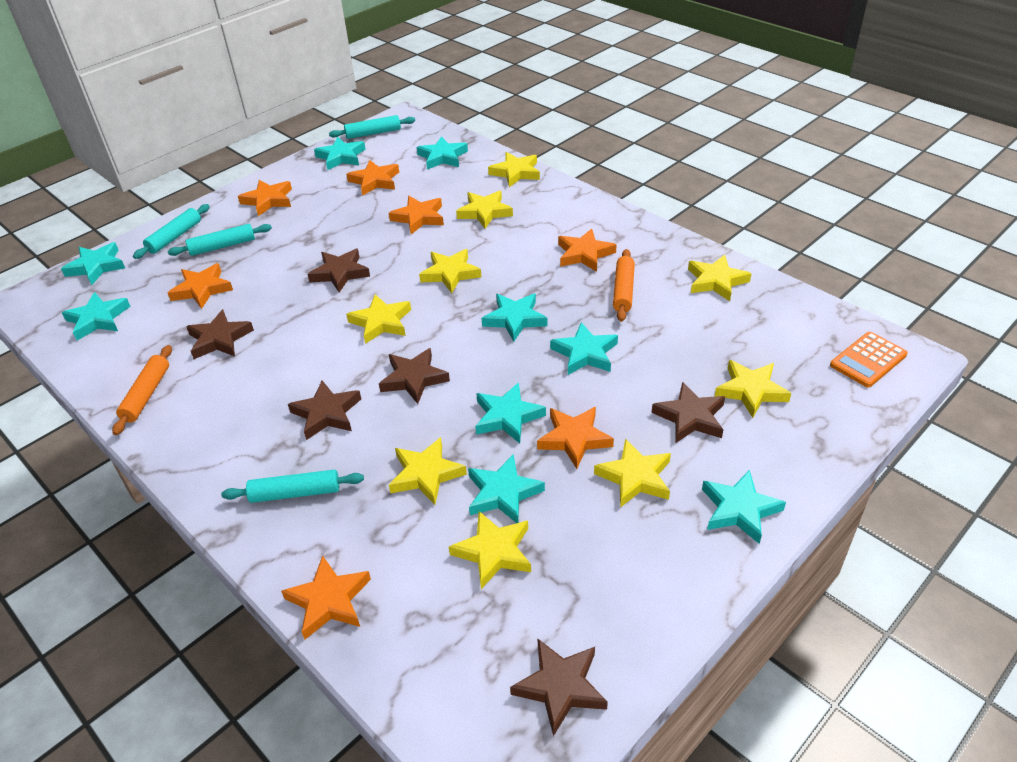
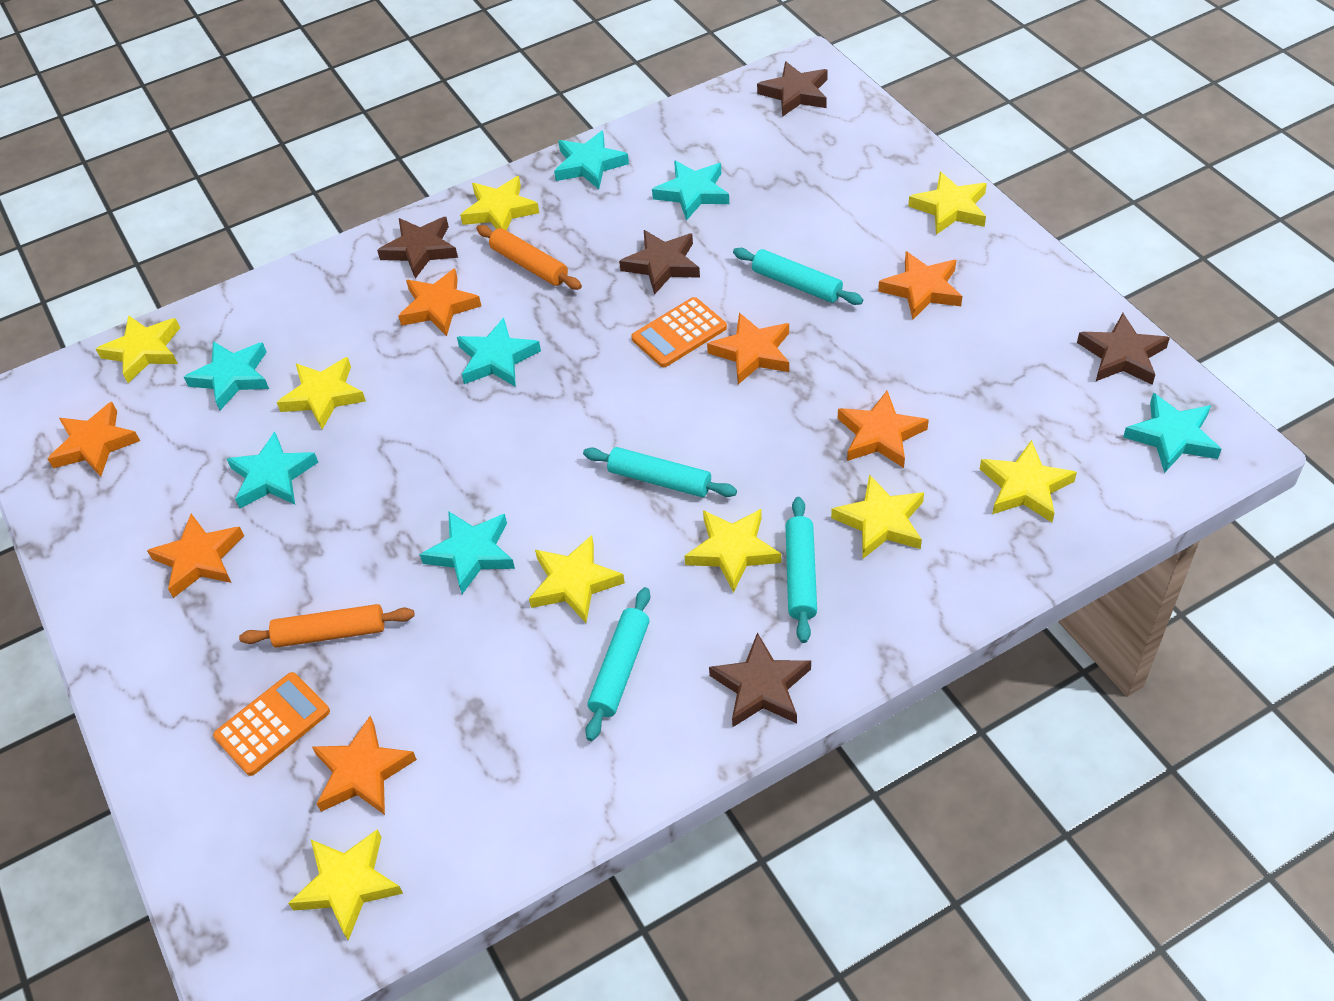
brown star: [186,309,254,359] [288,381,361,440] [308,249,370,292] [379,348,450,404] [510,638,608,736] [652,382,725,443] = 6 -> [377,217,458,279] [619,230,700,295] [709,632,811,727] [757,61,828,117] [1077,313,1170,385] = 5
orange calculator: [830,332,908,387] = 1 -> [213,672,330,776] [631,297,727,367] = 2
turquoise star: [61,242,125,285] [62,292,131,340] [314,137,366,170] [417,136,468,169] [468,454,545,523] [475,382,546,443] [481,294,547,342] [550,322,618,375] [702,470,786,544] = 9 -> [184,341,269,410] [227,431,318,508] [420,511,515,594] [457,317,541,387] [554,130,629,189] [652,160,729,221] [1123,393,1222,473] = 7

